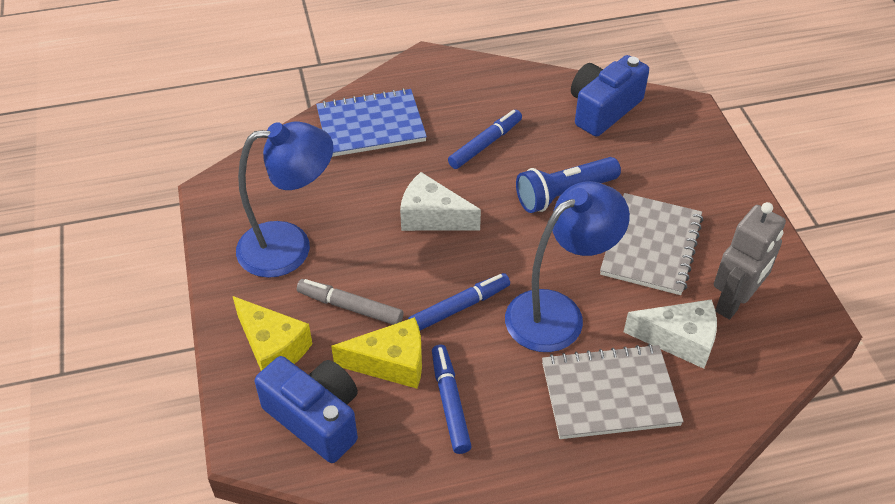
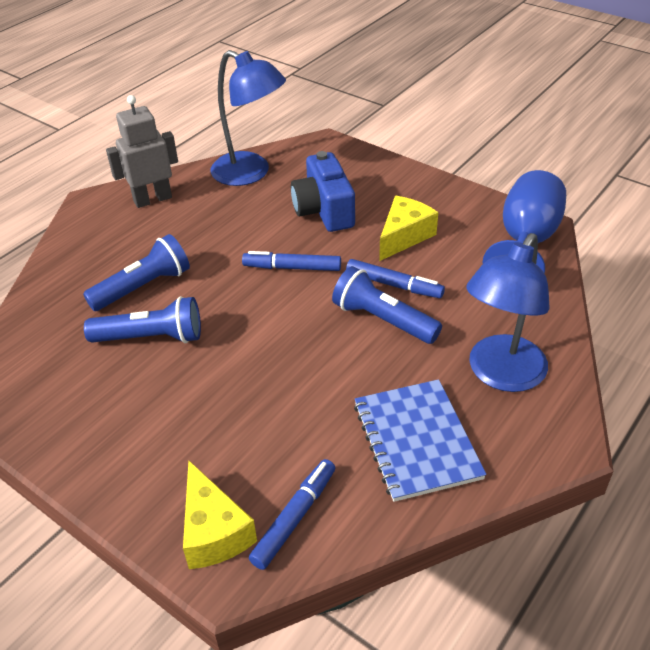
blue camera: [255,356,358,463] [571,55,649,137] = 2 -> [291,151,355,232] = 1
blue flashlight: [516,157,621,213] = 1 -> [83,234,190,311] [84,296,201,343] [332,266,442,344] = 3
blue goblet: none = 0 -> [483,170,566,274] = 1
grey marker: [297,279,403,325] = 1 -> none = 0
grey notebook: [542,344,684,439] [600,193,703,295] = 2 -> none = 0
white cheese: [400,172,481,231] [624,299,717,369] = 2 -> none = 0

